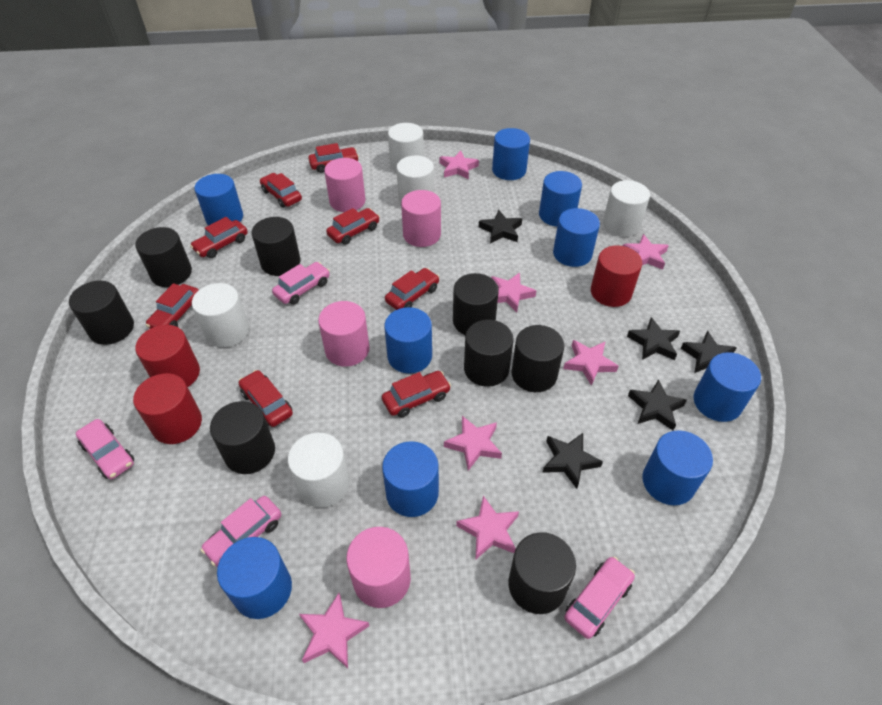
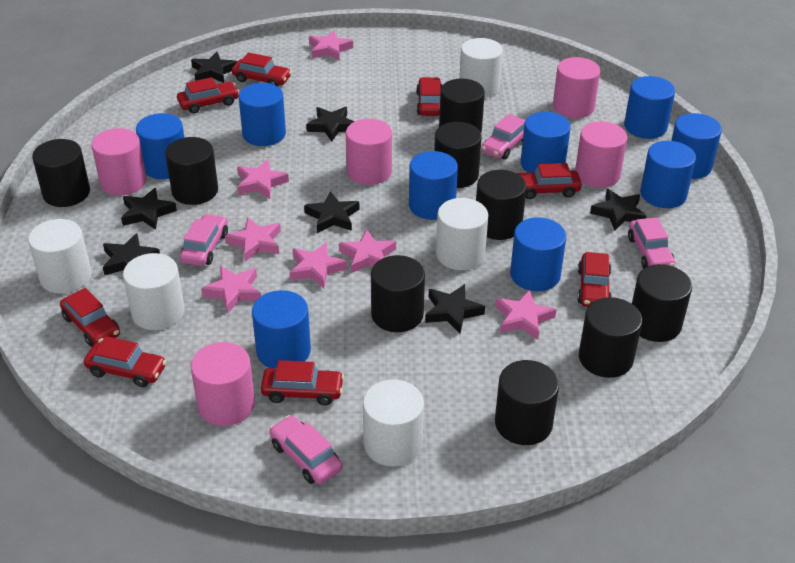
black cylinder: [69,281,134,345] [135,227,192,287] [210,401,275,474] [252,217,301,276] [453,273,499,335] [464,320,514,387] [508,532,576,614] [512,325,564,392] = 8 -> [32,139,90,207] [165,137,218,205] [371,255,425,332] [434,122,482,188] [439,78,485,133] [476,170,527,240] [495,360,559,445] [579,297,642,378] [632,264,692,342] = 9
black star: [479,210,522,243] [542,433,603,489] [627,317,680,360] [628,379,687,430] [681,331,737,373] = 5 -> [103,233,160,275] [121,188,177,230] [191,52,237,83] [304,191,359,233] [306,107,354,142] [425,284,485,333] [590,189,647,231] = 7
pink cylinder: [318,301,370,367] [324,158,365,212] [346,527,411,608] [401,190,441,247] = 4 -> [91,128,146,196] [191,342,255,426] [346,119,392,185] [553,57,600,118] [575,121,627,188] = 5
red cylinder: [133,373,202,444] [135,325,200,387] [591,245,642,307] = 3 -> none = 0

